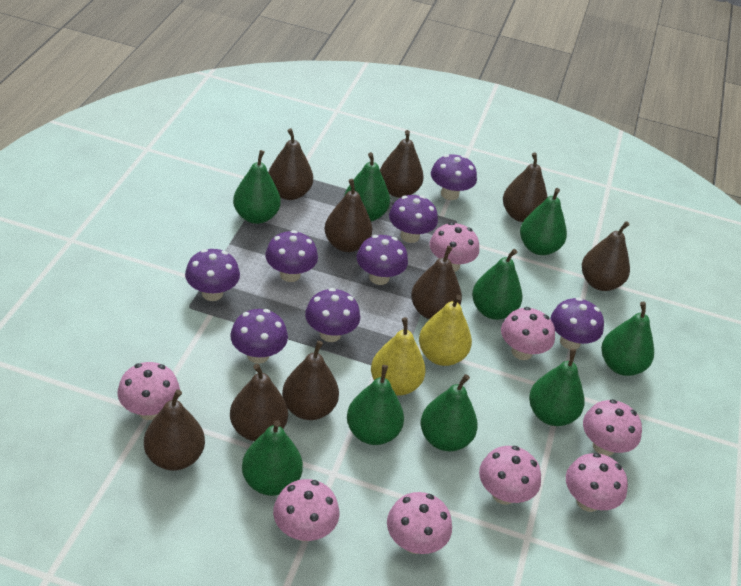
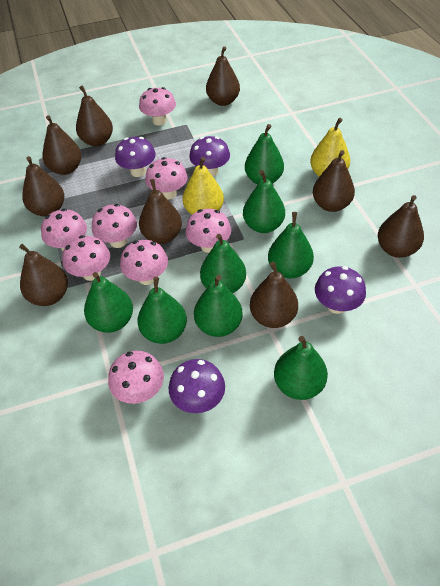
green pear: [233,150,281,224] [242,420,303,496] [344,152,390,221] [347,365,404,445] [420,374,478,451] [472,249,523,320] [520,188,567,255] [529,349,585,426] [601,302,654,376] = 9 -> [84,272,133,333] [138,277,187,344] [194,275,243,337] [200,234,246,293] [243,170,285,233] [245,124,284,185] [268,212,314,278] [274,336,328,400] = 8
purple mushroom: [185,249,240,301] [230,309,288,364] [265,230,318,282] [305,288,360,342] [357,235,408,285] [389,195,438,243] [431,154,477,200] [551,297,604,349] = 8 -> [115,137,155,177] [169,359,225,413] [189,136,230,176] [315,266,366,314] = 4

